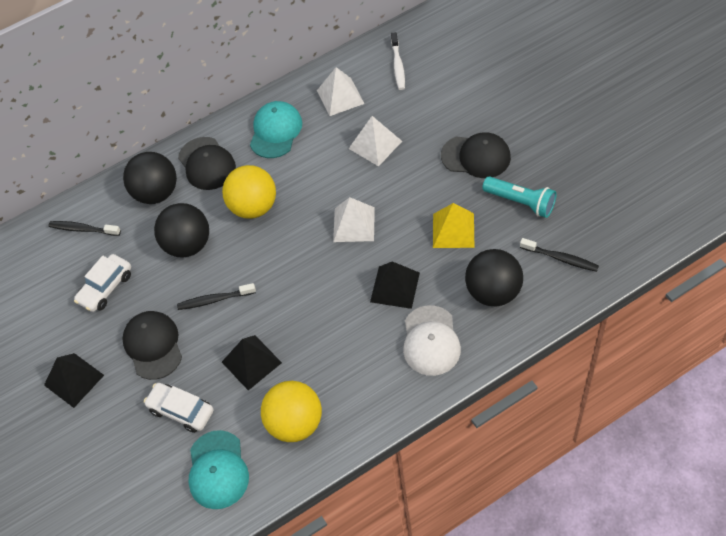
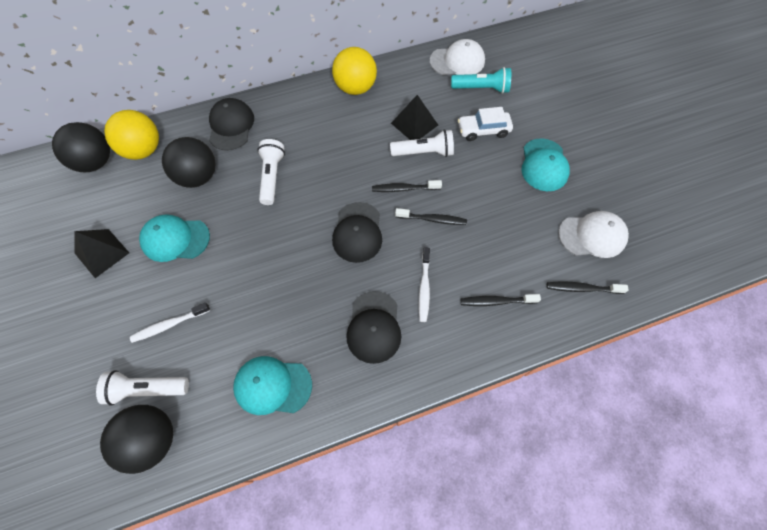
black pyramid: [44,353,104,408] [222,335,282,391] [370,261,420,309] = 3 -> [74,229,129,278] [391,95,438,140] = 2
black toothbrush: [48,221,121,236] [177,283,256,310] [520,238,599,272] = 3 -> [372,180,442,192] [395,208,467,225] [461,294,541,306] [547,282,629,294] = 4
turquoise cap: [188,430,249,509] [250,101,302,158] = 2 -> [139,214,210,262] [233,356,312,415] [521,139,570,191] = 3
white cap: [403,305,461,376] = 1 -> [430,39,485,75] [558,211,629,258] = 2
white car: [74,254,131,312] [144,383,214,433] = 2 -> [458,107,513,141] = 1
white flashlight: none = 0 -> [96,370,189,406] [257,139,285,205] [390,130,454,157] = 3
white pyramid: [317,67,365,116] [333,197,375,242] [349,116,402,167] = 3 -> none = 0
white toothbrush: [391,32,405,90] = 1 -> [130,303,210,343] [419,247,430,322] = 2
yellow pyramid: [433,203,474,248] = 1 -> none = 0

